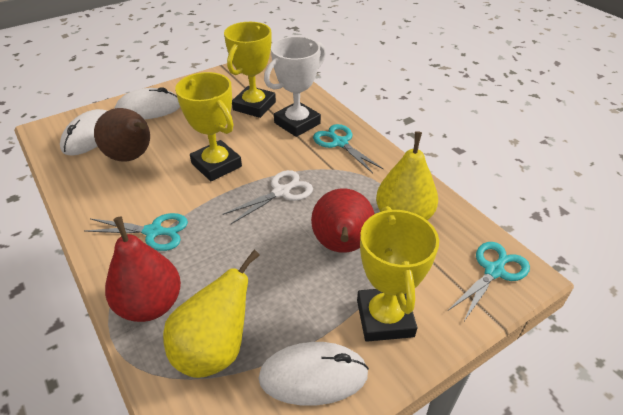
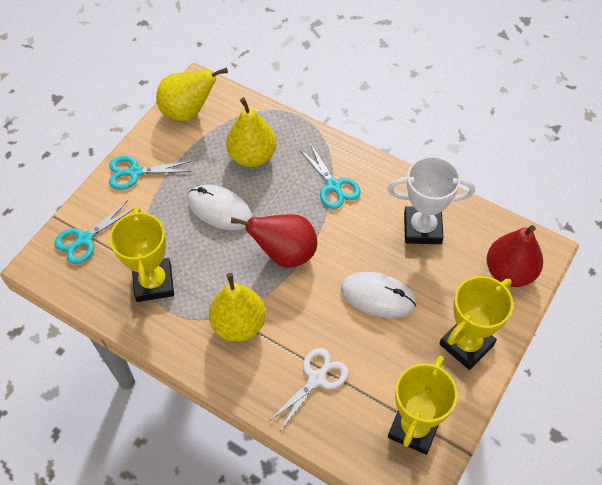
brown pear: [94,108,150,162] = 1 -> none = 0
white mouse: [60,109,107,156] [115,87,180,119] [258,342,369,406] = 3 -> [188,185,252,230] [341,272,416,318] = 2
yellow pear: [163,250,260,378] [376,131,438,220] = 2 -> [156,68,228,121] [209,273,266,342] [226,98,276,167] = 3

